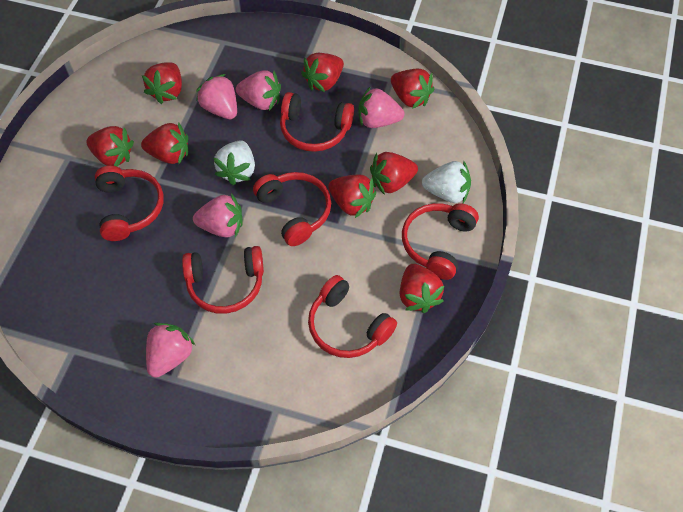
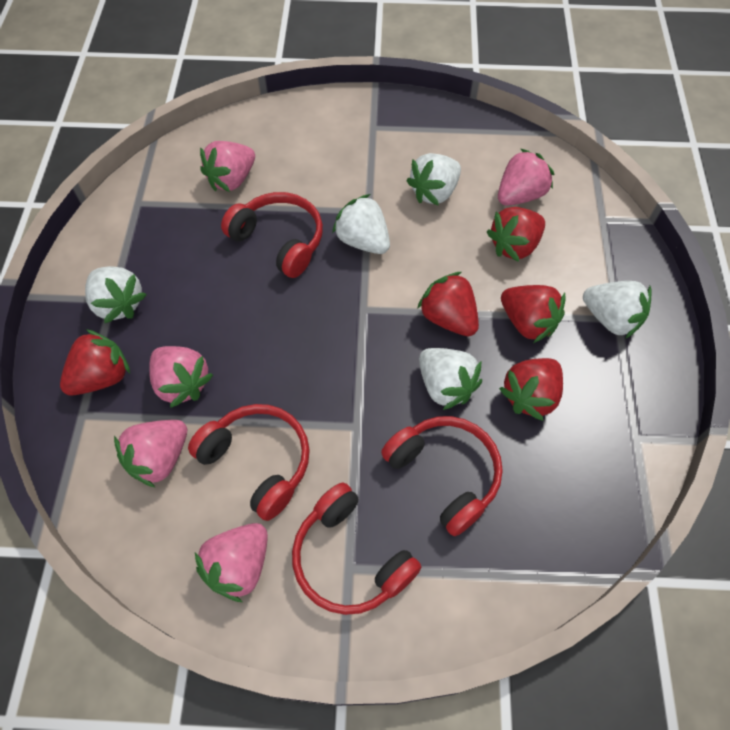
red headphones: [95,166,164,241] [182,246,264,314] [253,172,331,246] [280,92,354,152] [308,275,397,358] [402,203,479,280] = 6 -> [188,404,310,521] [221,192,323,278] [292,483,421,615] [381,416,503,536] = 4
red strawberry: [86,126,134,167] [141,122,188,164] [142,62,182,104] [301,53,344,92] [328,175,376,218] [370,152,418,195] [391,68,434,109] [400,264,444,313] = 8 -> [60,329,130,396] [417,272,479,336] [487,207,545,262] [499,358,563,421] [501,285,565,343] = 5
white strawberry: [213,141,255,185] [422,160,471,203] = 2 -> [85,266,147,323] [332,194,390,254] [406,153,461,206] [419,348,482,410] [583,281,652,339] = 5

